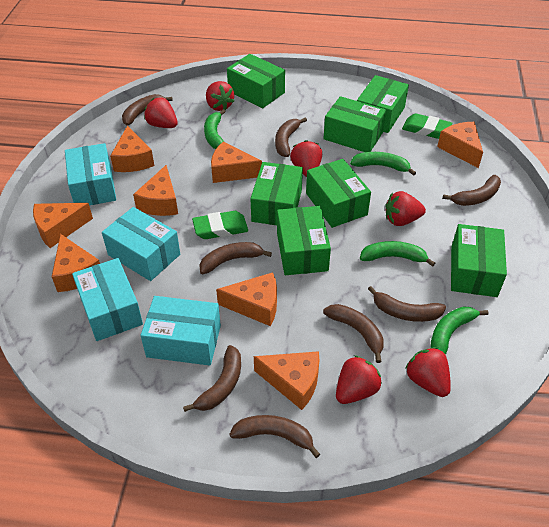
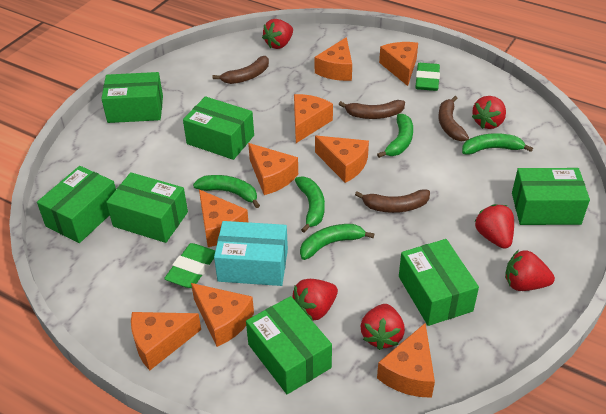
brown banana: [122,94,173,125] [183,345,241,412] [199,242,272,274] [230,415,320,458] [275,117,307,157] [323,304,384,363] [368,286,446,322] [443,175,501,206] = 8 -> [212,56,269,84] [339,100,405,119] [355,189,430,213] [438,96,469,141] = 4
green banana: [204,109,226,149] [350,152,416,176] [360,241,435,267] [430,306,488,355] = 4 -> [193,175,260,208] [295,176,325,233] [300,224,374,260] [377,114,413,158] [462,133,533,155] = 5
orange cheese: [33,203,93,248] [52,234,100,292] [110,125,154,172] [133,165,178,216] [211,141,262,183] [216,272,277,326] [254,351,319,410] [437,122,483,168] = 8 -> [131,312,201,370] [191,283,254,347] [199,190,248,247] [248,143,298,195] [294,94,333,143] [315,37,352,81] [315,136,369,183] [377,323,435,398] [379,42,418,86] = 9
turquoise box: [65,143,116,205] [72,258,143,341] [102,207,180,281] [141,296,221,366] = 4 -> [214,221,288,286] = 1

